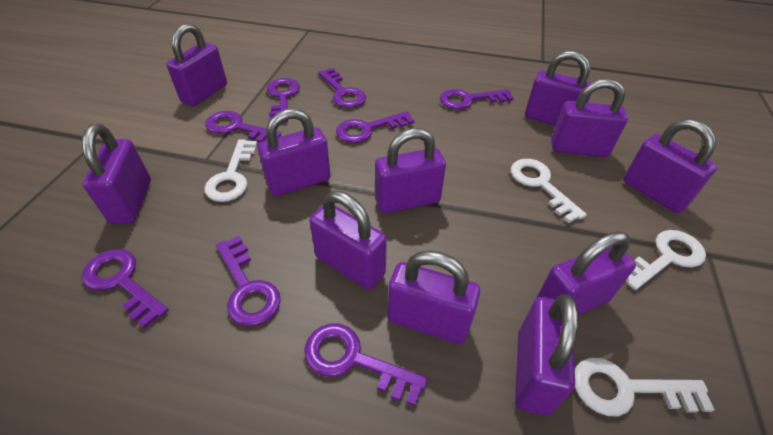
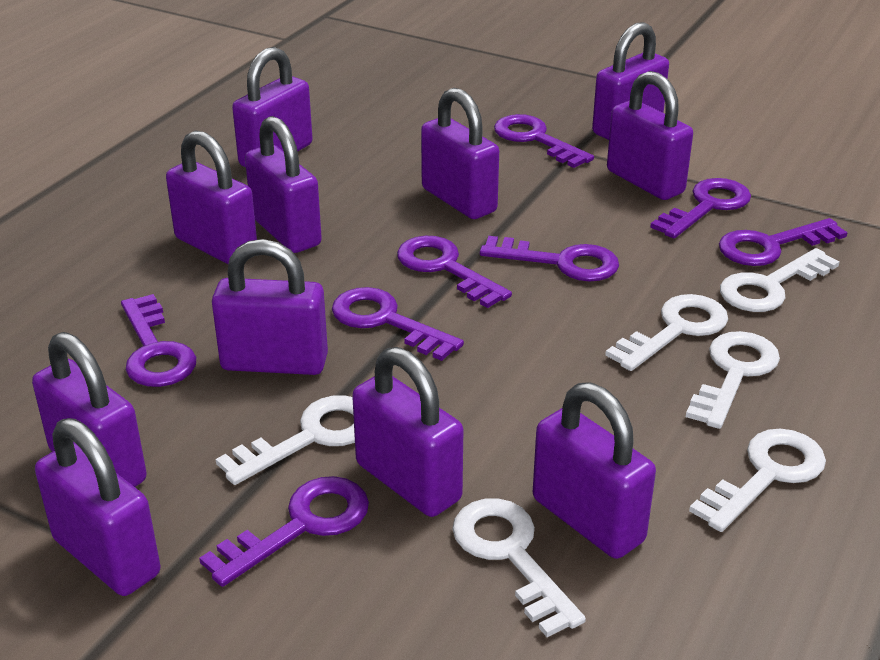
white key: [204,139,257,202] [511,159,587,223] [575,358,714,416] [626,230,706,290] = 4 -> [216,395,355,485] [452,498,586,637] [605,294,728,371] [686,331,780,429] [689,429,826,532] [720,248,839,312] = 6

